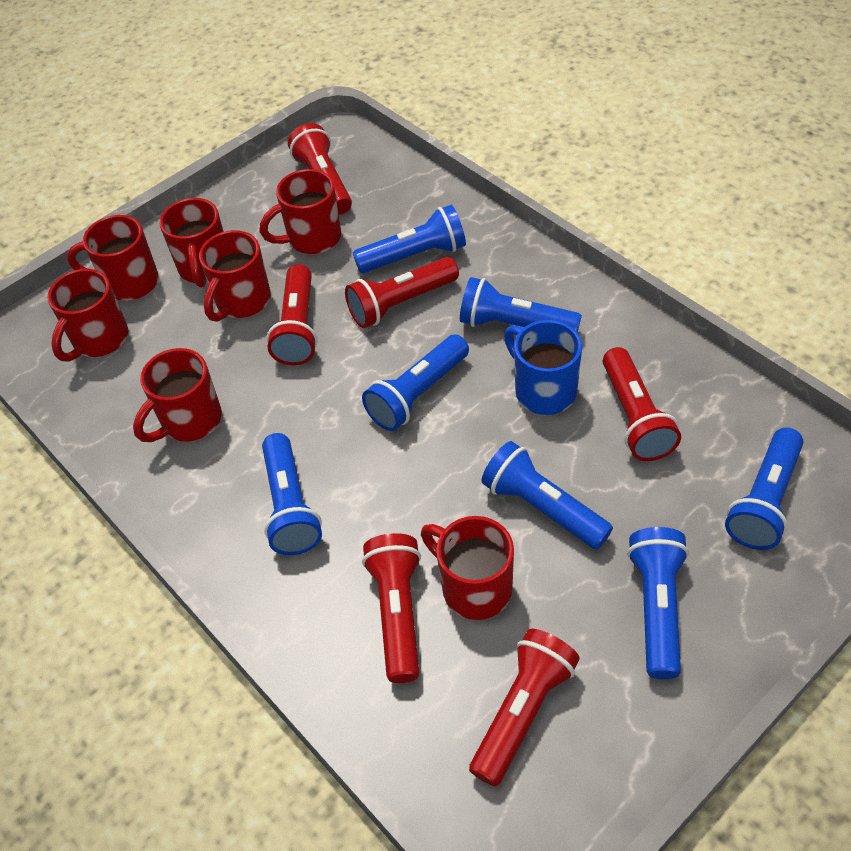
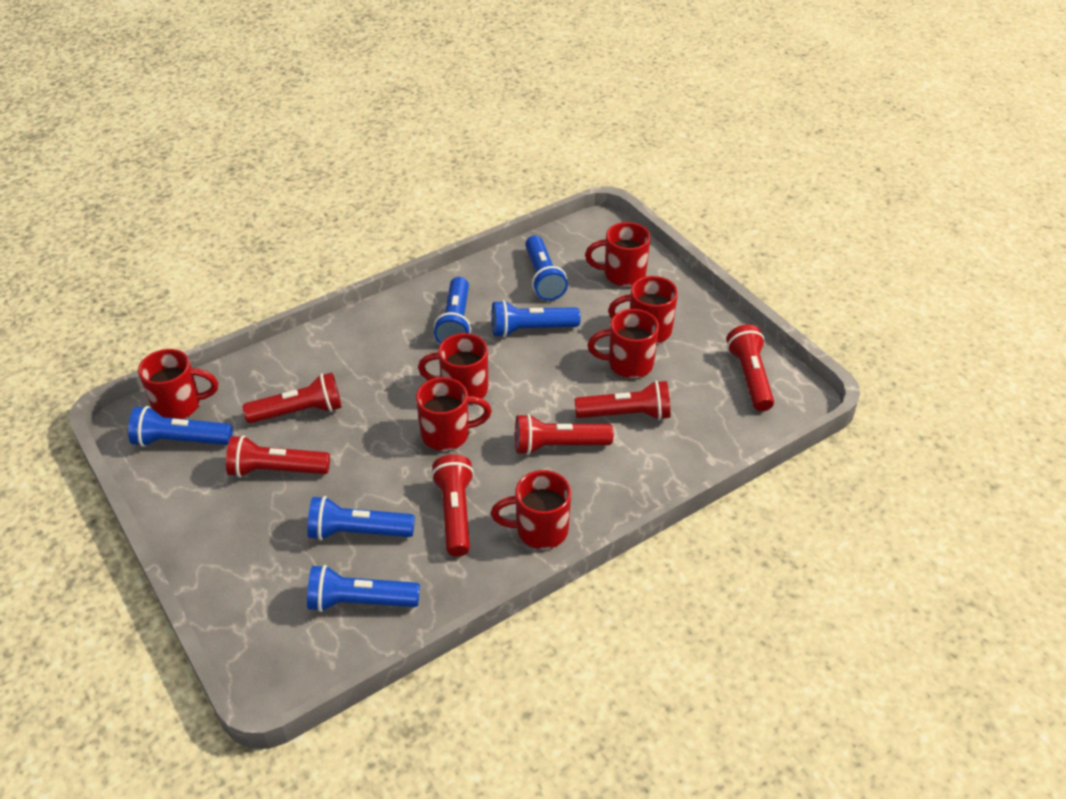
blue flashlight: [262,433,322,555] [352,205,466,273] [362,334,469,431] [460,277,582,333] [481,441,613,549] [627,527,689,679] [725,427,803,550] = 7 -> [128,406,233,447] [307,496,415,541] [307,565,420,612] [434,277,471,344] [491,300,581,338] [525,235,568,301] = 6
blue mug: [504,320,582,415] = 1 -> none = 0

